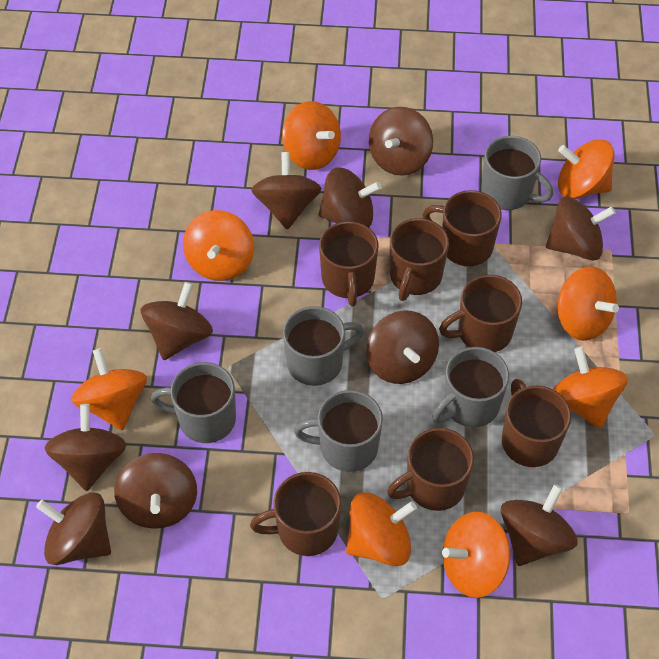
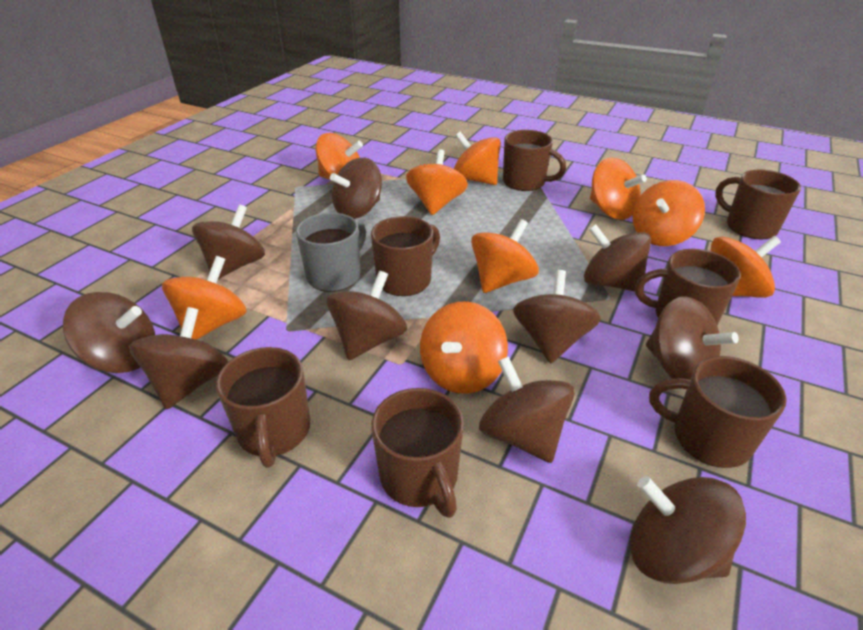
grey mug: [151,362,236,443] [283,306,364,386] [294,390,383,472] [432,347,509,428] [481,136,553,210] = 5 -> [296,213,366,292] = 1
orange spinning top: [71,348,147,430] [183,210,254,281] [282,101,341,170] [346,492,417,566] [442,512,510,598] [553,347,628,428] [558,139,614,199] [558,267,619,341] = 8 -> [162,256,247,340] [316,133,363,180] [406,149,468,215] [420,301,508,394] [454,132,501,185] [471,219,539,293] [590,157,647,220] [632,180,705,246] [711,236,781,298] = 9

